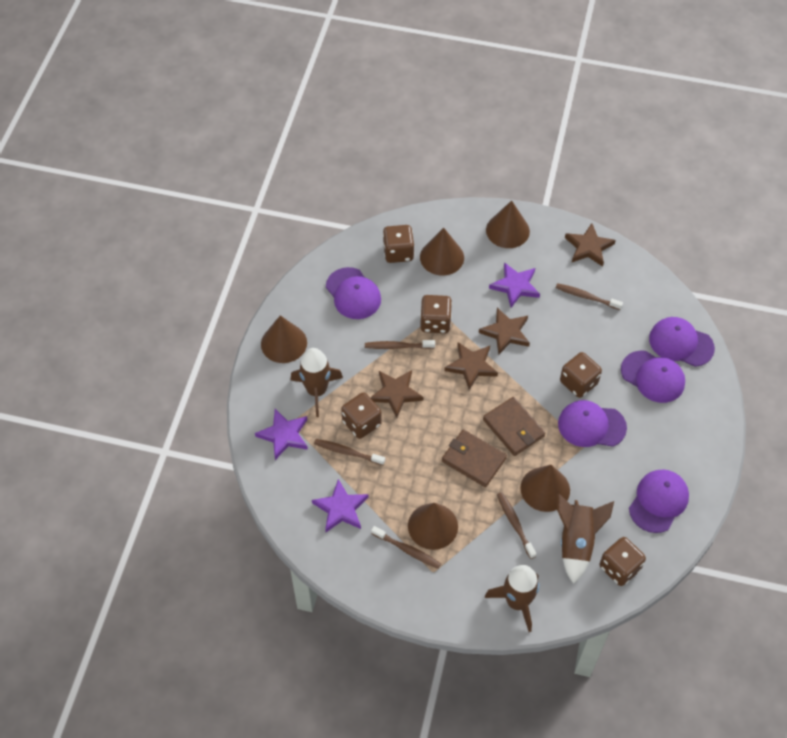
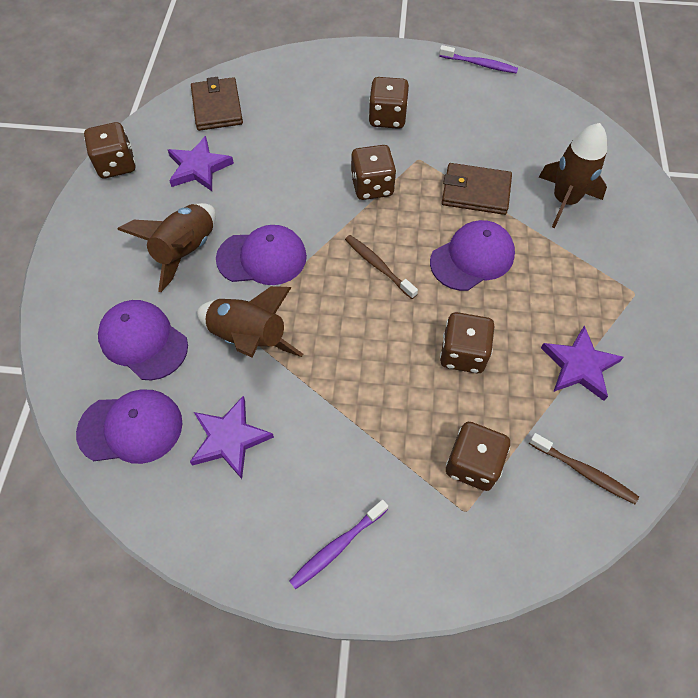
brown cone: [261,315,307,363] [408,503,458,550] [420,228,464,276] [486,201,530,248] [520,465,570,512] = 5 -> none = 0
brown star: [370,370,423,418] [444,342,498,390] [479,307,530,355] [565,223,616,267] = 4 -> none = 0
brown toothbrush: [314,439,385,465] [365,340,435,349] [371,526,441,569] [497,492,536,559] [556,283,623,310] = 5 -> [345,235,418,299] [529,433,639,504] = 2
purple cap: [326,267,381,319] [558,400,627,447] [621,351,685,403] [629,469,689,533] [649,317,715,367] = 5 -> [76,389,182,464] [98,300,188,380] [216,225,307,285] [430,220,515,291] = 4
purple toothbrush: none = 0 -> [289,500,388,589] [439,45,518,74] = 2

